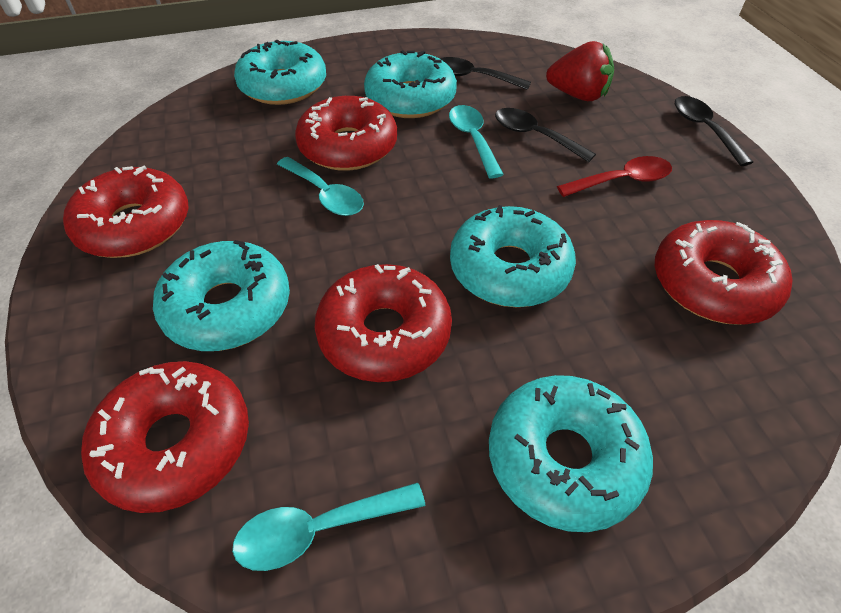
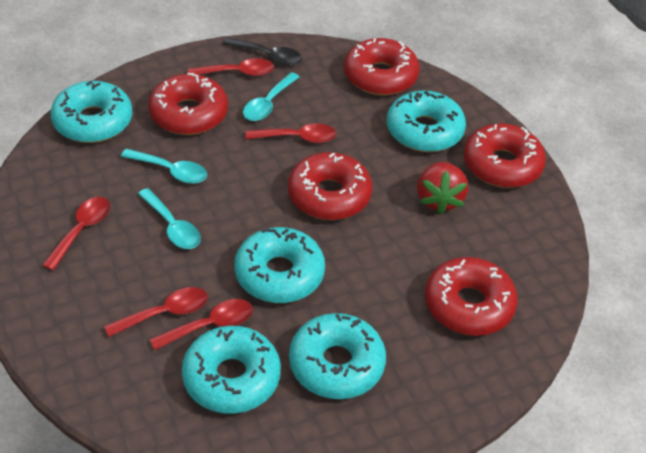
black spoon: [440,57,531,90] [495,108,596,162] [675,96,753,166] = 3 -> [223,38,302,66] = 1
red spoon: [557,156,672,197] = 1 -> [42,197,110,271] [104,287,208,337] [150,299,253,350] [188,58,274,76] [245,123,336,143] = 5

